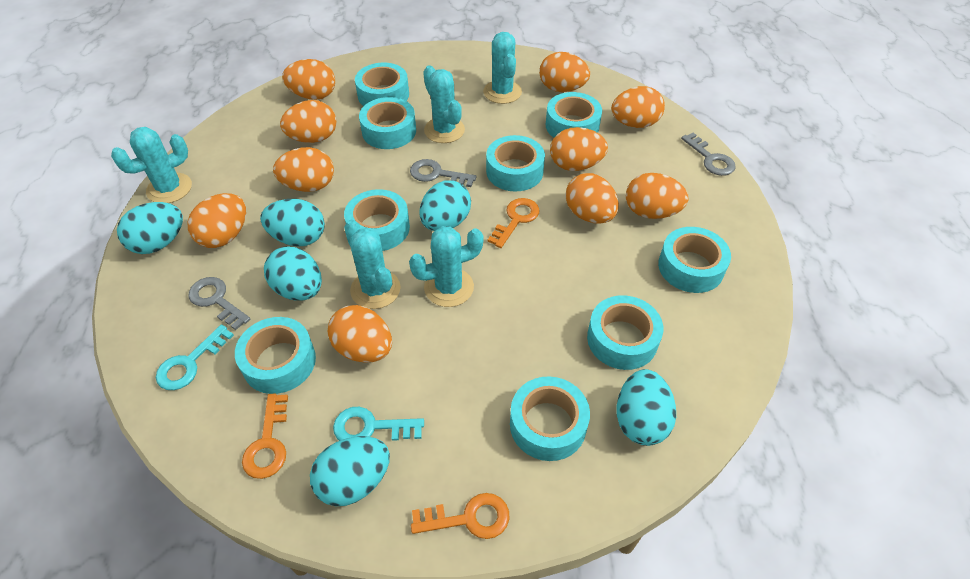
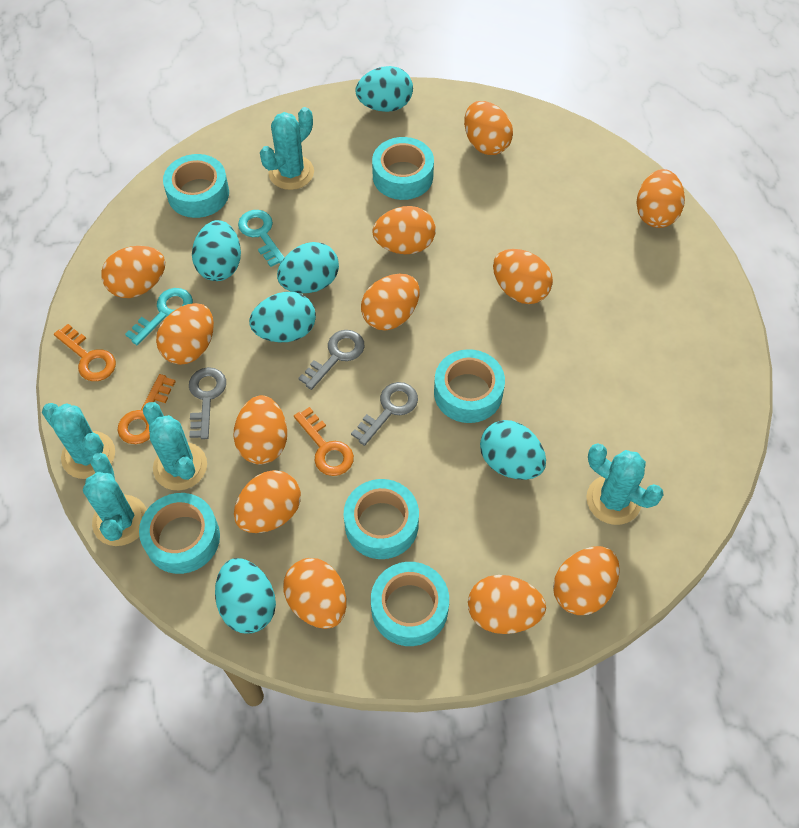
orange egg: [188,193,246,248] [273,147,334,192] [280,100,337,143] [282,59,335,100] [328,305,392,363] [539,52,590,92] [550,127,608,171] [565,173,619,223] [611,86,665,128] [626,173,688,219] = 10 -> [101,246,165,298] [156,303,214,365] [233,395,287,465] [234,470,301,533] [283,558,346,629] [361,274,420,331] [372,206,436,254] [464,101,513,155] [468,575,546,634] [493,249,553,304] [553,546,620,615] [636,169,685,228] = 12
turquoise tape: [235,317,316,394] [344,189,410,251] [355,63,409,106] [359,97,416,149] [486,135,545,191] [510,377,590,461] [546,92,602,138] [587,295,663,370] [658,227,731,293] = 9 -> [139,493,220,574] [163,154,229,218] [343,479,419,559] [371,562,449,646] [372,137,434,200] [434,349,505,423] = 6

